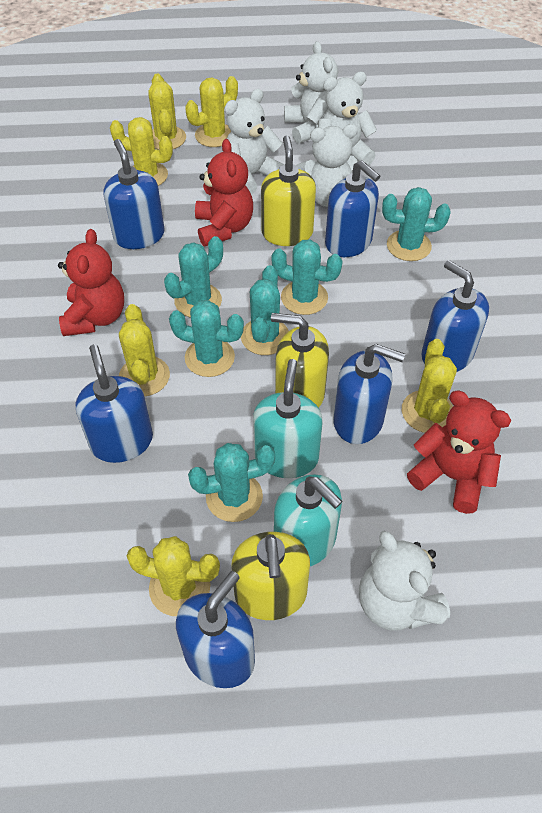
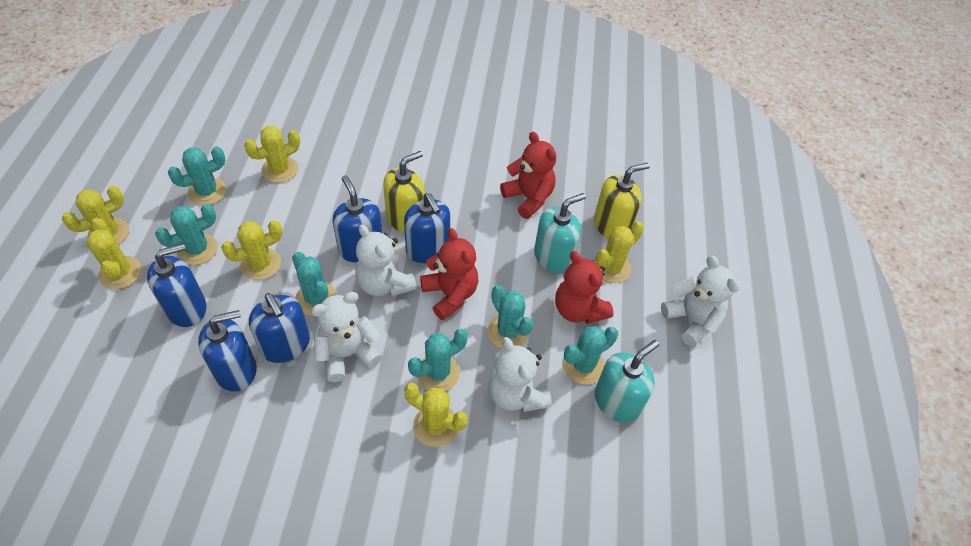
blue soap dispenser: [76,344,153,463] [103,139,165,249] [176,571,255,688] [325,160,380,257] [333,344,405,444] [421,260,489,372] = 6 -> [147,243,206,327] [198,310,257,392] [249,293,310,363] [332,175,382,262] [404,193,450,263] = 5
white teddy bear: [225,89,284,195] [284,41,338,143] [296,124,358,207] [318,72,377,165] [359,531,450,631] = 5 -> [311,292,382,382] [355,224,417,297] [488,337,552,412] [661,255,740,347] = 4
yellow soap dispenser: [231,532,310,620] [261,135,316,246] [271,313,329,408] = 3 -> [383,151,425,233] [594,163,650,239] = 2

